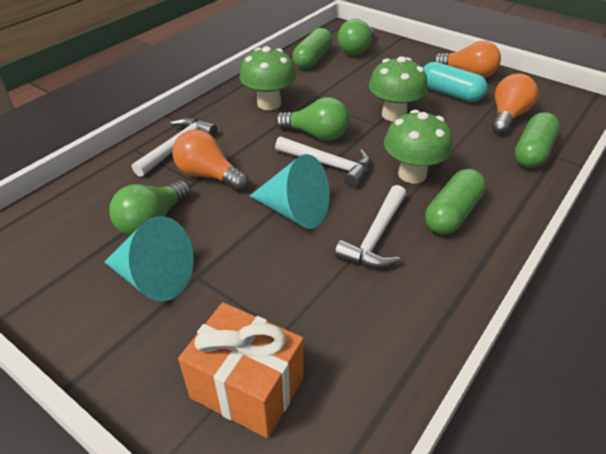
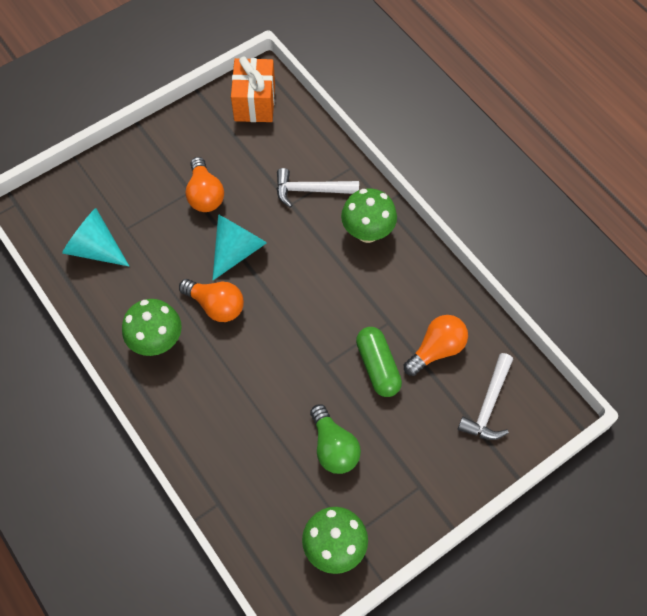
green capsule: [293,28,332,69] [425,169,486,235] [515,112,560,168] = 3 -> [356,327,402,397] = 1
green light bulb: [109,180,191,236] [275,97,349,141] [338,19,375,55] = 3 -> [310,404,361,474] = 1
turquoise capsule: [423,62,488,102] = 1 -> none = 0
white hammer: [132,117,217,177] [275,137,370,187] [335,185,406,268] = 3 -> [277,168,359,208] [458,353,513,440] = 2

